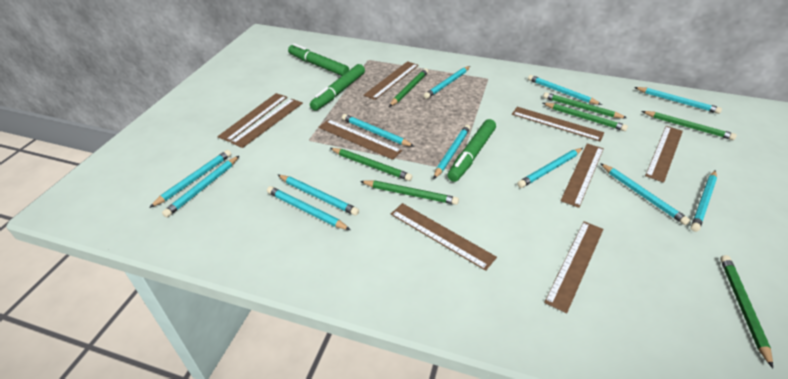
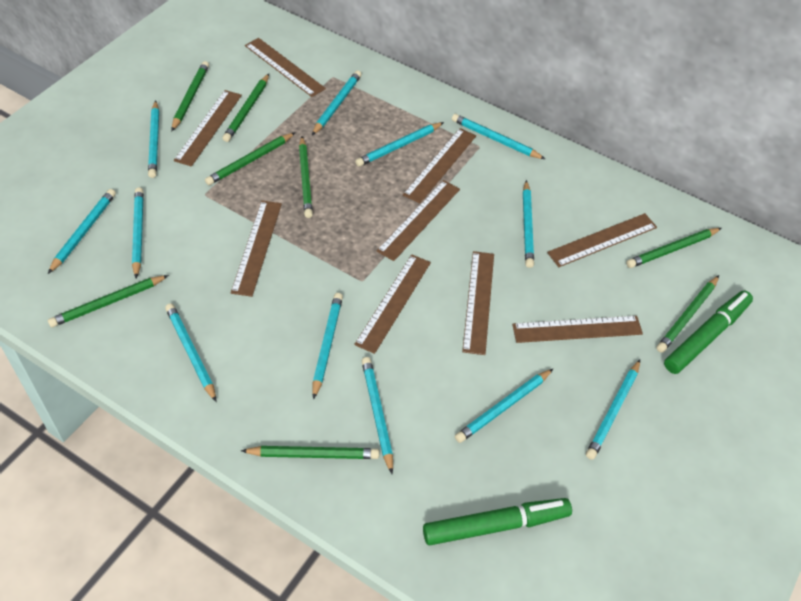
green marker: [288,43,349,76] [310,64,365,111] [448,119,496,182] = 3 -> [423,498,572,546] [664,290,753,374] = 2
green pencil: [330,148,412,181] [360,180,459,205] [389,69,428,107] [543,92,627,118] [543,103,628,131] [642,111,737,140] [720,255,773,368] = 7 -> [48,275,169,327] [171,61,209,132] [205,133,295,185] [222,74,269,142] [241,446,379,459] [299,136,313,218] [626,228,722,268] [657,275,719,353] = 8

